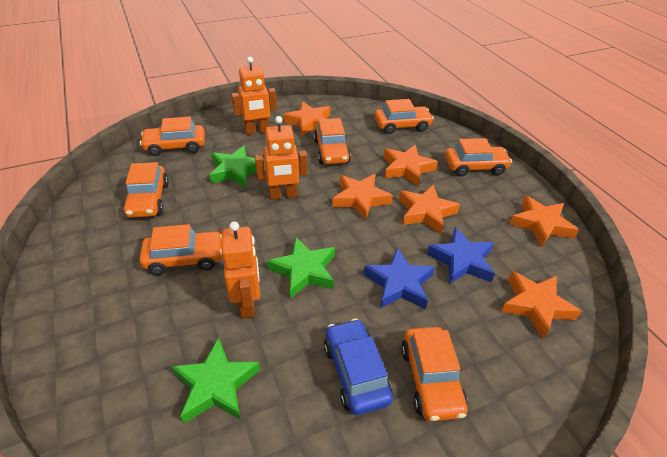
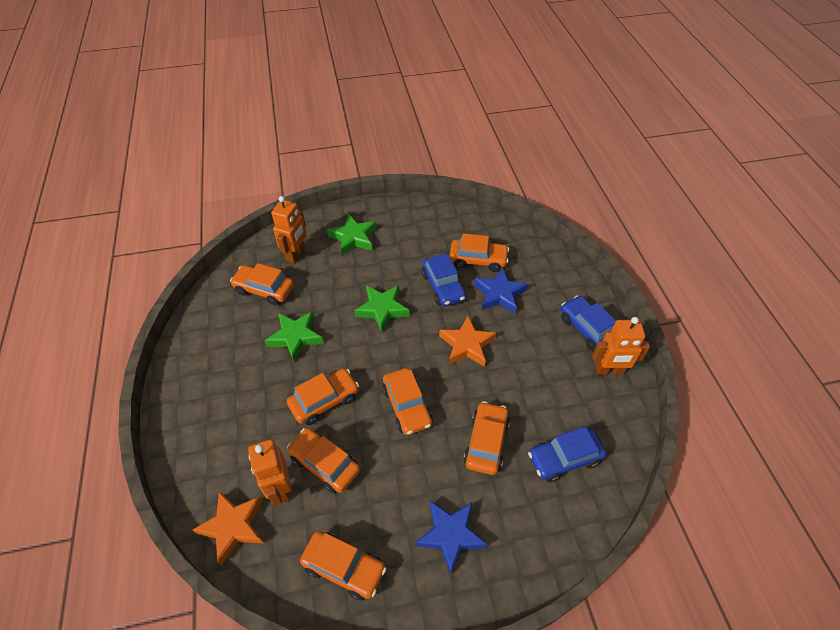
blue car: [324,319,393,415] = 1 -> [422,254,466,306] [528,427,606,482] [561,295,616,351] = 3
orange star: [283,102,330,137] [332,174,393,221] [383,145,438,186] [398,185,460,234] [501,271,582,339] [509,195,579,247] = 6 -> [192,491,263,565] [439,316,496,367] = 2

